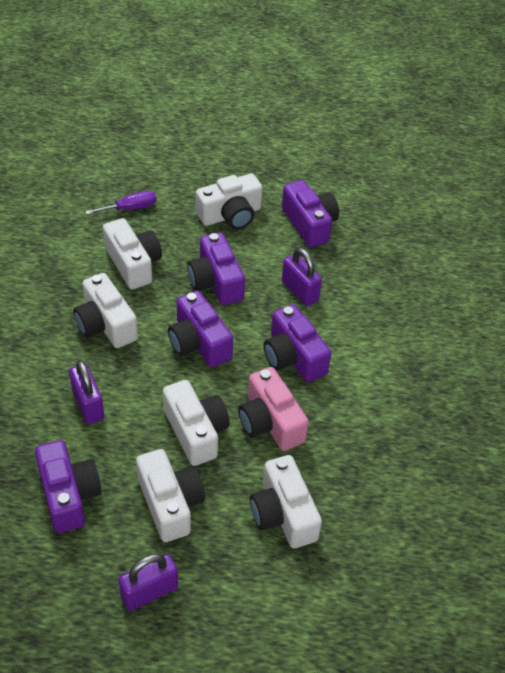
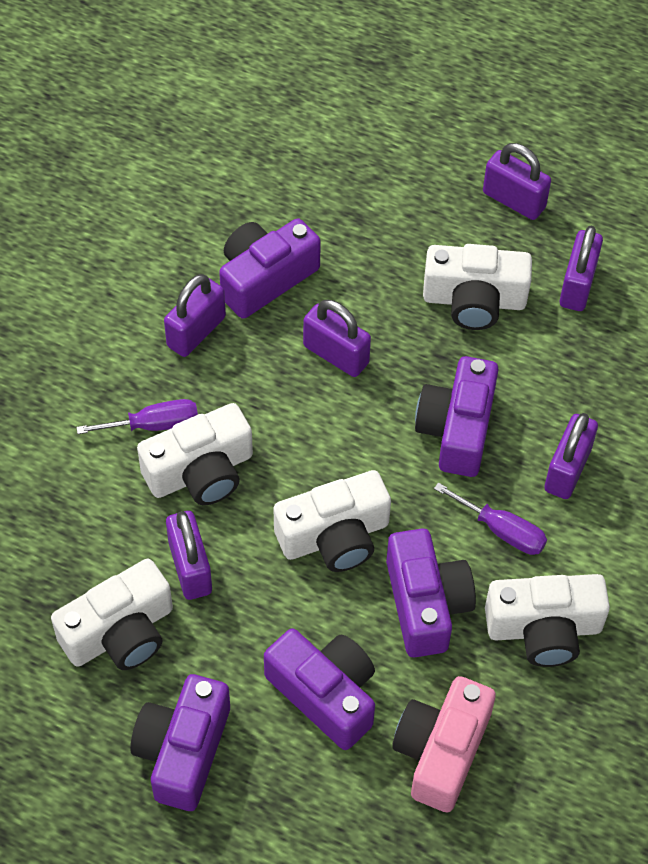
purple padlock: [69,360,104,424] [118,554,178,611] [282,248,322,306] = 3 -> [164,274,226,357] [166,511,212,600] [303,299,371,377] [483,143,551,220] [544,413,598,499] [559,226,603,311] = 6
purple screwdriver: [85,191,157,215] = 1 -> [76,399,198,434] [434,483,547,555] = 2
white camera: [73,273,138,348] [103,218,162,289] [136,449,205,542] [163,380,230,466] [196,174,262,230] [250,455,322,548] = 6 -> [51,559,173,670] [137,403,253,505] [273,470,391,572] [423,244,532,330] [485,574,610,667] = 5

